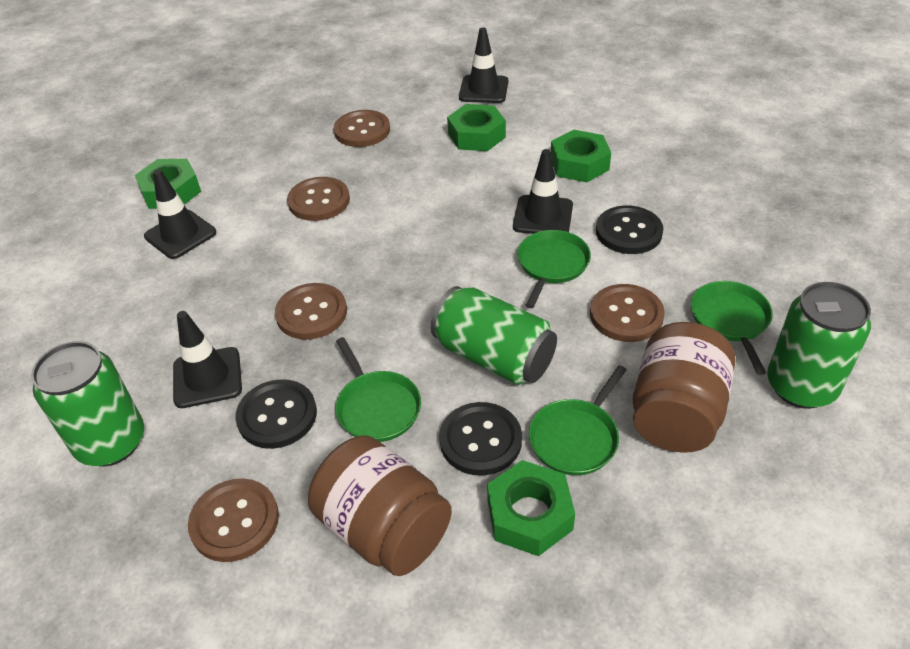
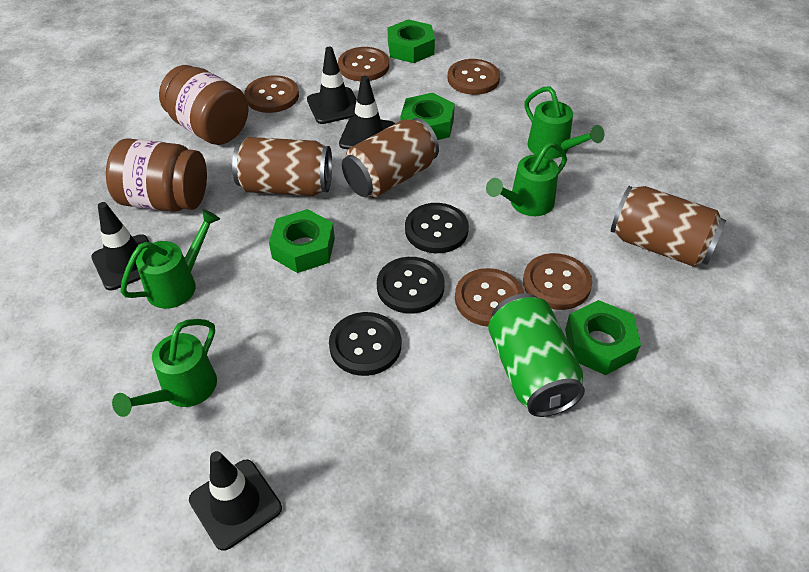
brown can: none = 0 -> [232,137,332,196] [342,118,439,198] [611,186,726,267] = 3
green can: [31,341,144,466] [431,286,557,385] [767,282,871,409] = 3 -> [488,293,585,417] = 1
green pan: [336,337,421,442] [517,230,591,308] [529,365,627,475] [691,281,773,375] = 4 -> none = 0
green watering can: none = 0 -> [112,319,217,417] [120,209,220,309] [486,142,567,216] [524,86,604,159] = 4

